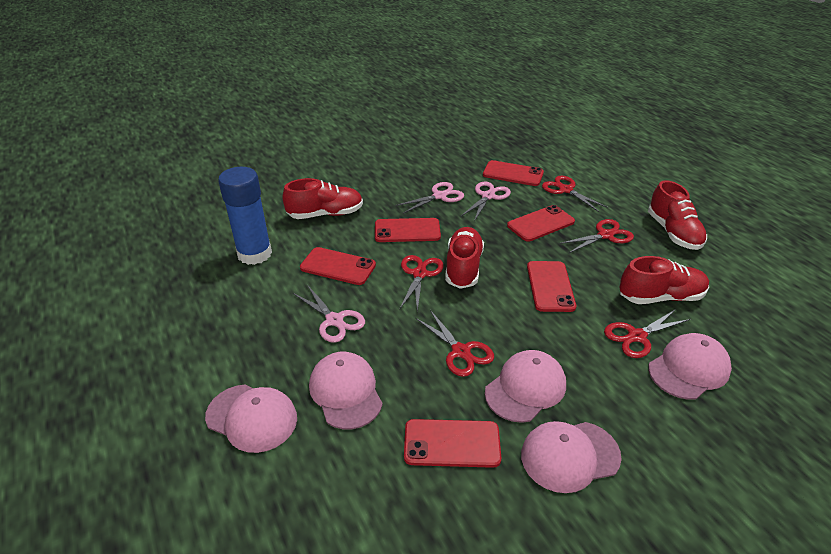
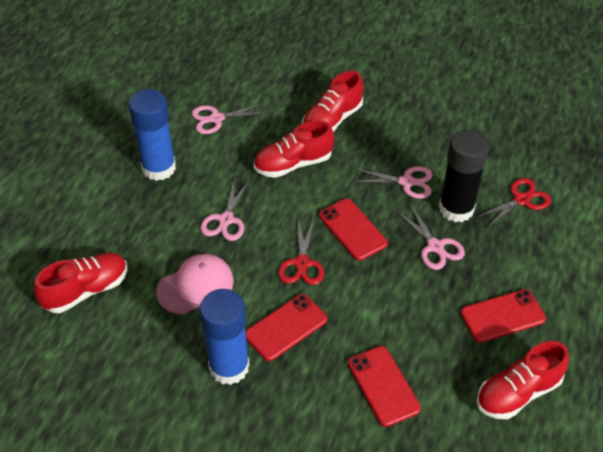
black glue stick: none = 0 -> [439,130,489,222] = 1
blue glue stick: [218,167,272,265] = 1 -> [129,89,176,181] [199,289,250,385] = 2
pink cap: [205,385,297,453] [309,352,383,429] [485,350,566,423] [521,421,622,493] [648,333,732,400] = 5 -> [156,254,234,314] = 1
pink scissors: [293,285,365,343] [395,182,464,213] [461,182,511,221] = 3 -> [191,103,267,134] [200,177,250,241] [351,166,433,199] [396,203,465,270] = 4
red phone: [300,247,376,285] [375,218,441,242] [404,419,501,468] [483,160,544,186] [507,205,575,242] [527,261,576,312] = 6 -> [246,294,327,361] [319,199,388,261] [348,346,421,427] [460,289,546,343] = 4
red scissors: [400,255,444,312] [415,310,494,377] [542,176,608,212] [559,219,634,253] [604,309,690,358] = 5 -> [278,217,324,285] [474,178,551,229] = 2

